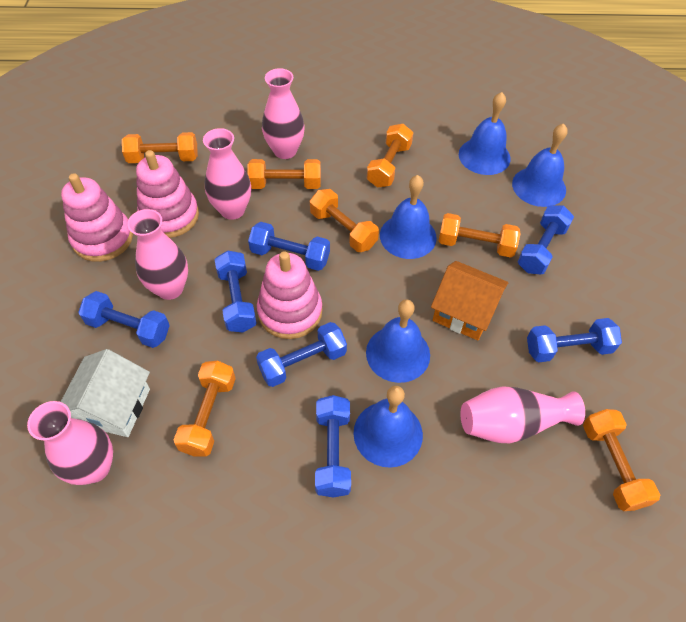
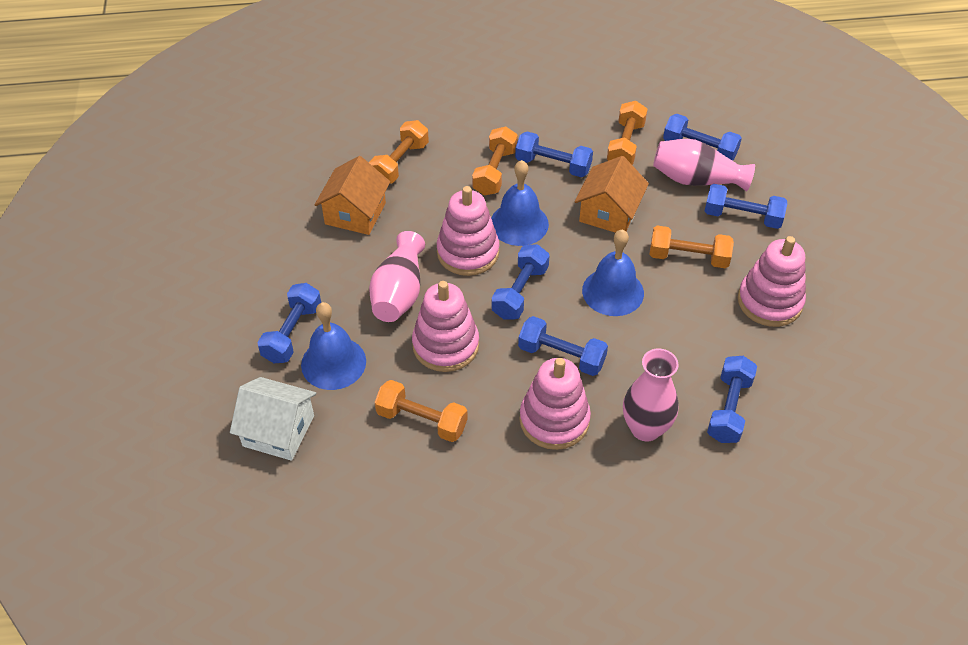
blue bell: [353,386,423,468] [366,299,430,383] [380,175,437,259] [459,92,511,175] [512,124,567,207] = 5 -> [301,302,366,390] [491,160,549,246] [582,229,644,316] = 3
orange dumbbell: [122,132,198,163] [174,361,236,457] [247,159,321,189] [310,189,379,252] [367,124,413,187] [439,213,521,258] [583,409,660,511] = 7 -> [369,120,429,184] [375,380,468,442] [472,126,518,196] [607,101,648,165] [649,225,734,268] = 5
orange house: [431,261,508,340] = 1 -> [315,156,390,235] [575,156,649,233] = 2
pink stacking toy: [61,173,133,262] [136,150,199,238] [257,251,322,339] = 3 -> [412,281,479,372] [437,186,499,276] [519,358,591,450] [738,236,806,327] = 4
pink vase: [27,401,113,485] [127,209,188,300] [203,128,251,220] [262,68,305,159] [460,387,585,443] = 5 -> [369,231,425,322] [623,348,679,441] [653,139,755,192] = 3

